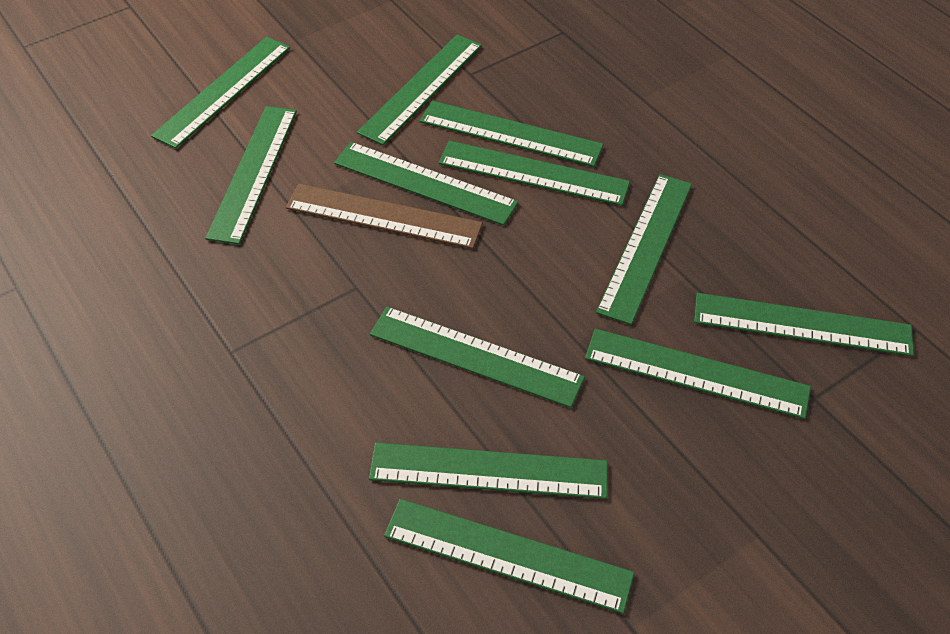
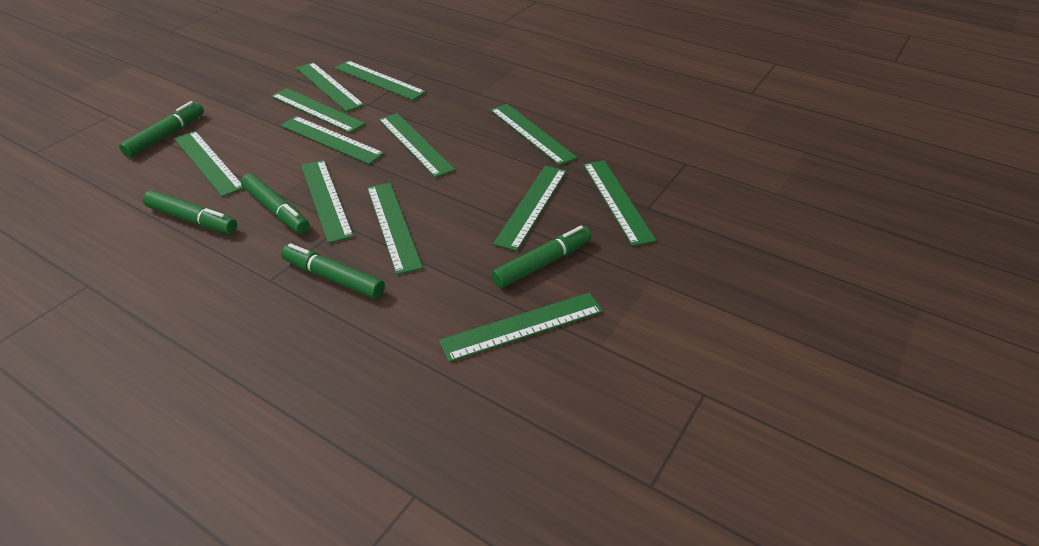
brown ruler: [286,184,483,249] = 1 -> none = 0
green marker: none = 0 -> [119,101,204,158] [143,190,237,234] [241,174,310,234] [281,243,385,299] [491,226,591,288] = 5

